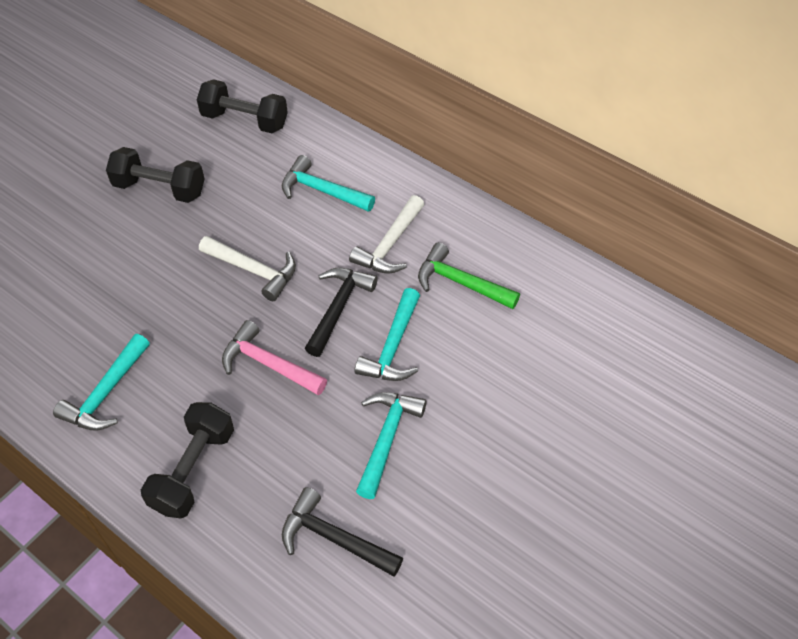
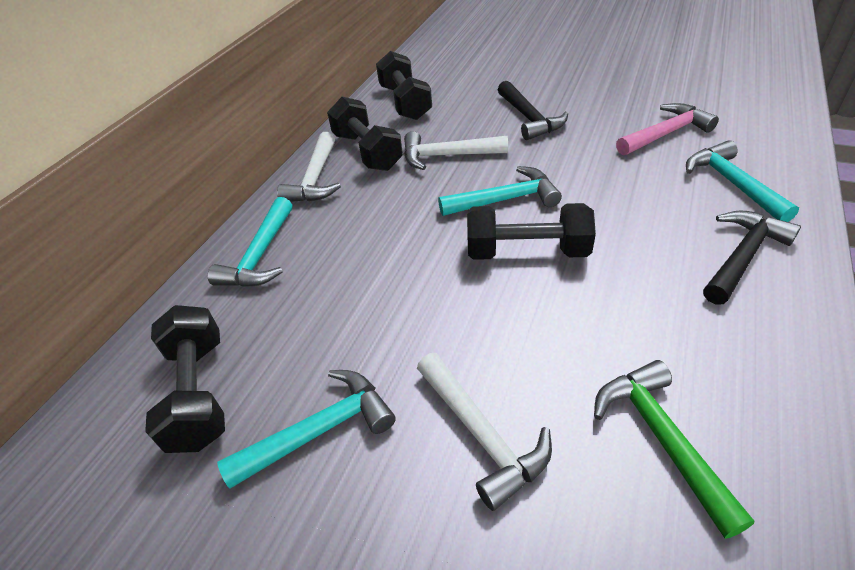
black dumbbell: [106,147,205,203] [141,402,234,519] [197,79,288,133] = 3 -> [145,305,225,453] [327,97,403,171] [376,51,432,120] [467,203,596,260] = 4
white hammer: [199,236,296,301] [349,195,424,274] = 2 -> [277,132,341,202] [404,131,508,170] [417,353,552,511] = 3

